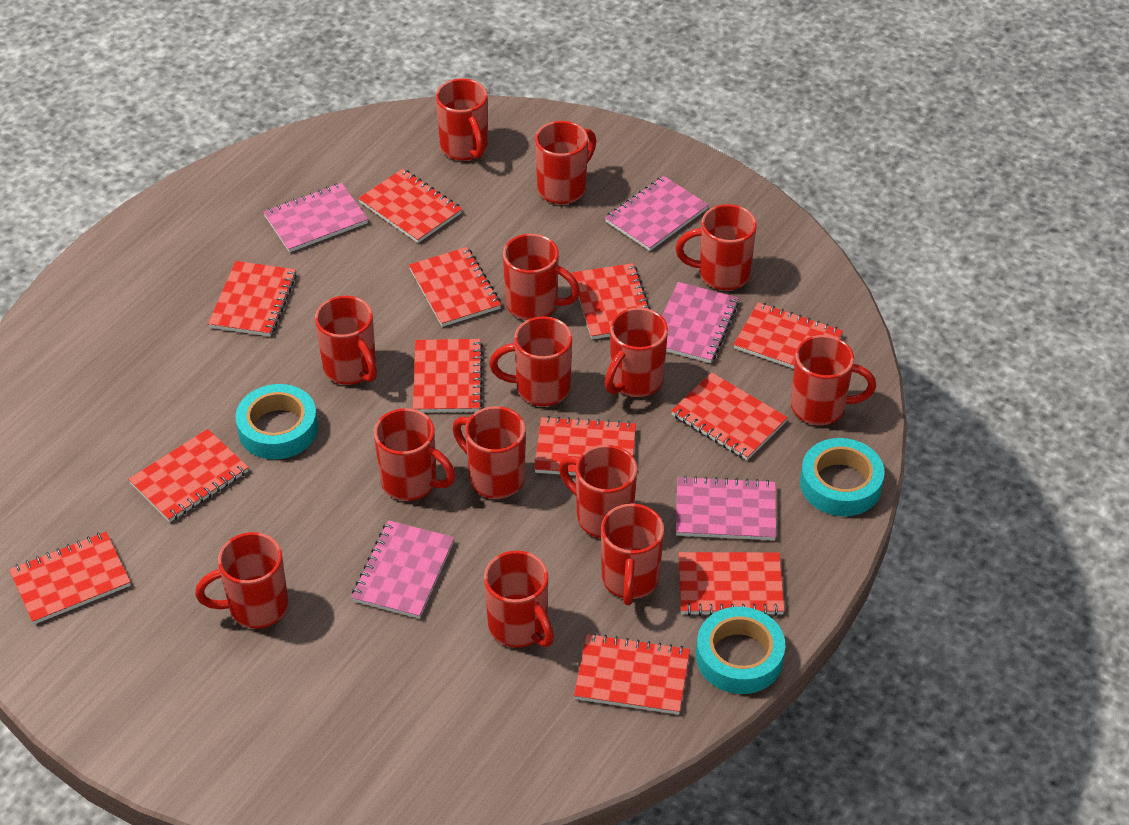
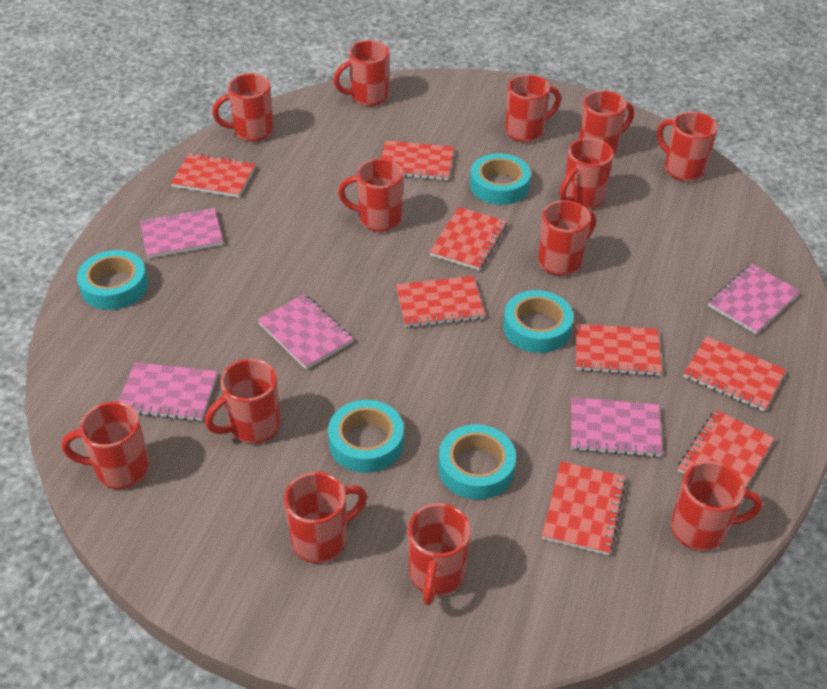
red mug: [195,532,289,629] [315,296,377,385] [374,408,456,501] [436,78,488,161] [452,406,526,499] [484,551,554,648] [489,316,572,406] [503,234,580,320] [535,121,596,204] [559,445,637,538] [601,504,664,605] [605,308,668,397] [676,204,757,290] [791,335,876,425] = 14 -> [61,401,149,489] [205,359,281,444] [212,74,274,142] [284,472,367,563] [333,40,389,106] [338,159,403,232] [408,503,471,606] [505,75,561,142] [538,200,596,276] [560,138,614,210] [579,90,634,154] [657,112,718,182] [671,461,762,551] = 13
red notebook: [9,532,131,624] [128,429,249,522] [208,261,297,336] [358,169,462,243] [409,247,501,327] [412,339,483,412] [534,416,636,475] [572,263,651,339] [574,633,690,715] [671,372,788,460] [678,552,785,616] [733,302,843,369] = 12 -> [171,153,256,198] [381,140,454,181] [396,276,485,328] [429,207,507,270] [542,461,626,555] [575,323,662,376] [678,410,774,489] [683,336,786,412] = 8
turquoise tape: [235,384,318,459] [696,607,786,694] [800,438,885,516] = 3 -> [77,250,148,310] [328,400,404,473] [438,424,516,500] [470,153,531,205] [503,290,573,353] = 5

